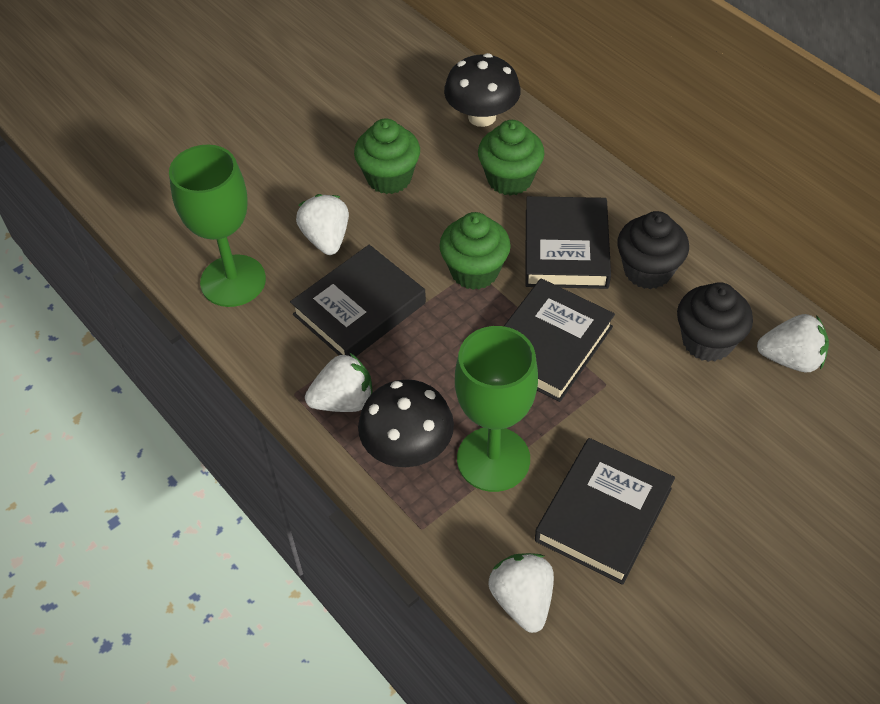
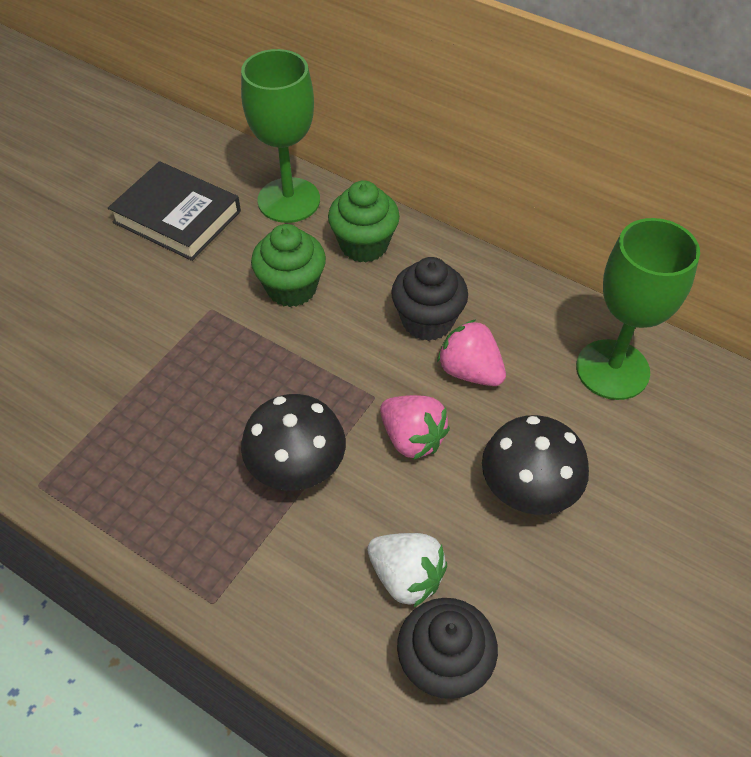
black book: [290,245,426,357] [504,278,615,402] [526,196,611,289] [535,438,675,585] = 4 -> [108,161,241,261] = 1
green cupcake: [354,118,420,194] [439,212,511,290] [478,120,545,196] = 3 -> [251,224,326,307] [328,180,400,262] = 2
pink strawberry: none = 0 -> [380,395,450,460] [437,320,506,386] = 2
white strawberry: [296,194,349,255] [305,353,373,412] [488,553,554,633] [757,314,829,372] = 4 -> [367,533,447,608] = 1

